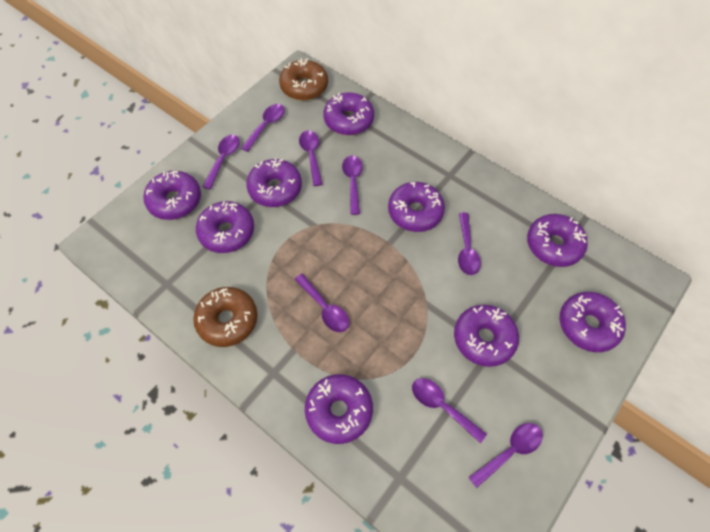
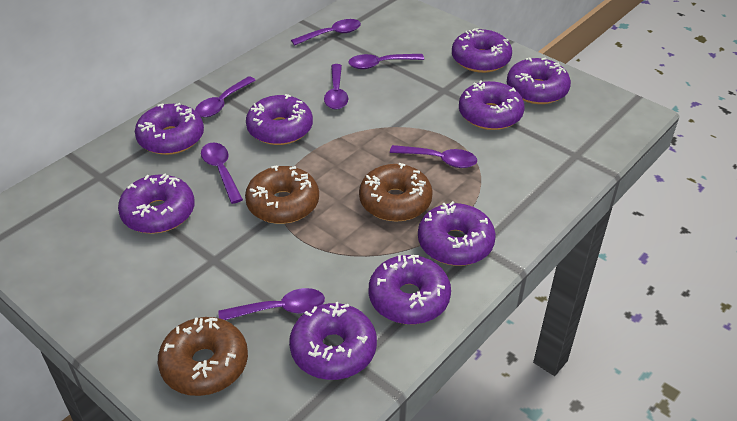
brown donut: [193,287,258,347] [279,58,328,100] = 2 -> [158,317,248,396] [245,166,319,224] [359,163,433,221] = 3
purple spoon: [203,135,240,190] [241,104,285,152] [295,274,349,332] [299,131,323,186] [342,156,363,215] [412,378,487,443] [458,212,481,275] [469,423,543,488] = 8 -> [195,76,256,117] [201,142,243,204] [218,288,325,320] [291,19,361,46] [324,64,348,110] [348,54,424,69] [390,145,477,168] = 7

